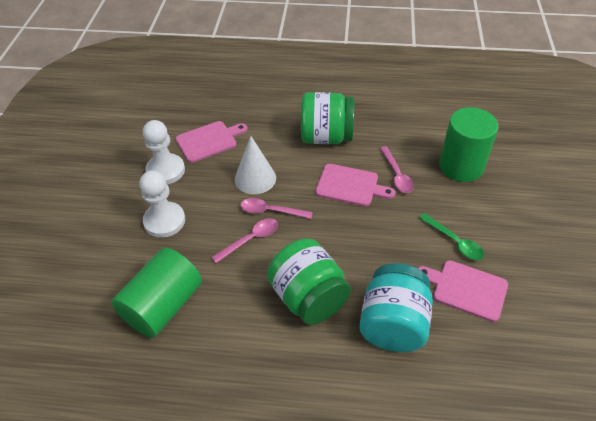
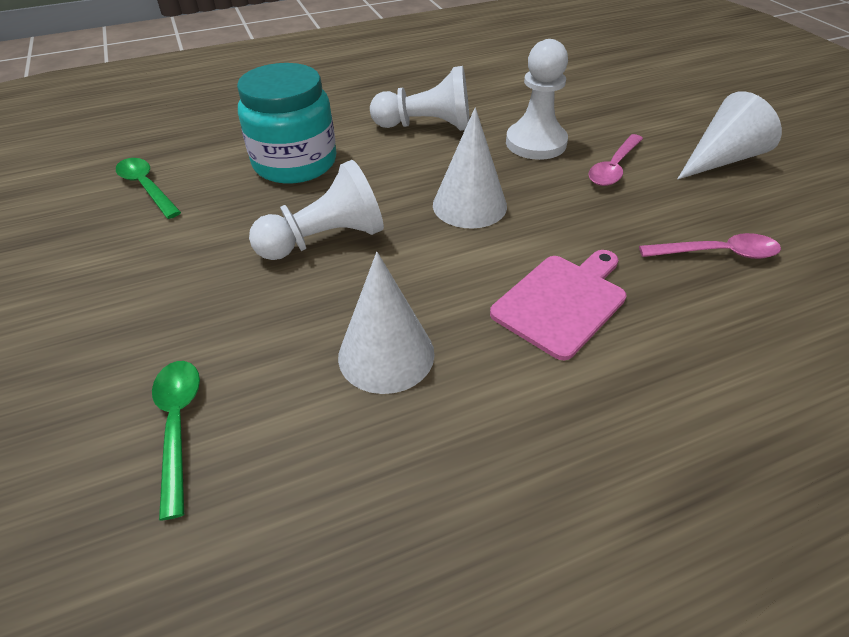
green cylinder: [112,248,202,338] [439,107,499,182] = 2 -> none = 0
green jar: [267,239,351,325] [301,92,354,144] = 2 -> none = 0
green spoon: [419,213,484,260] = 1 -> [116,158,181,219] [152,361,200,521] = 2
pink cutting board: [176,121,248,163] [316,164,395,206] [418,260,508,322] = 3 -> [490,250,626,360] = 1
pink spoon: [211,219,278,263] [240,198,313,219] [380,146,414,193] = 3 -> [589,134,643,186] [639,233,781,259] = 2
white cone: [235,136,276,194] = 1 -> [338,252,434,394] [433,107,507,228] [678,91,782,179] = 3
white pawn: [139,170,185,238] [143,120,185,184] = 2 -> [249,160,384,260] [370,66,470,131] [506,39,568,160] = 3

